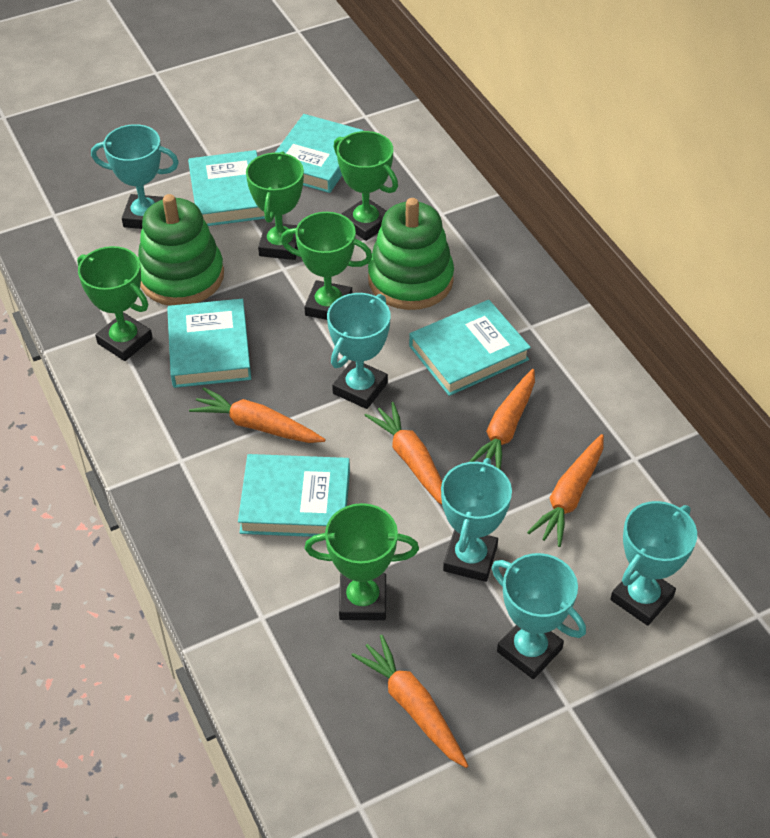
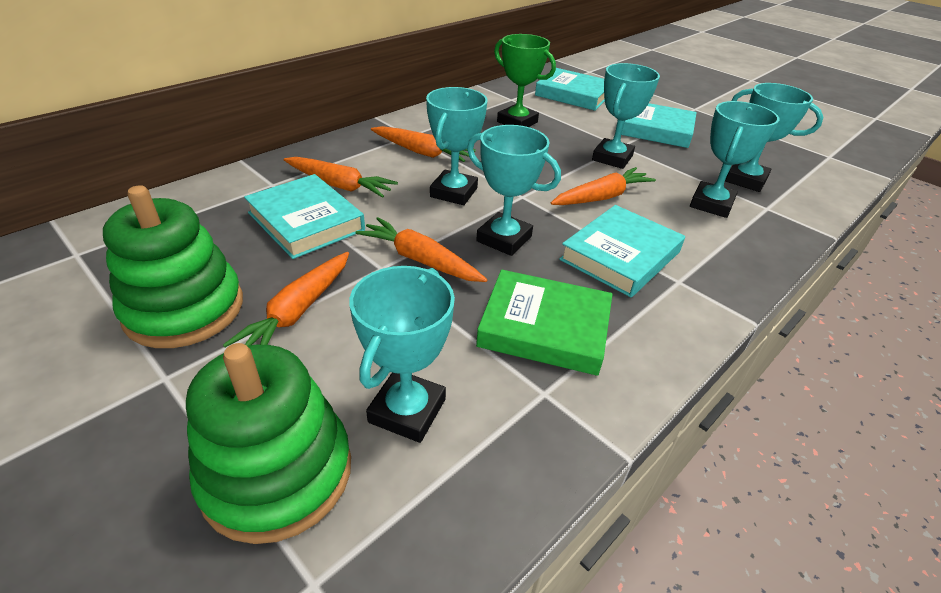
green book: none = 0 -> [476,270,613,376] = 1
green trophy: [77,246,153,361] [246,152,304,260] [281,212,372,320] [305,503,419,620] [333,131,398,241] = 5 -> [494,34,556,127] = 1
turquoise book: [167,299,251,388] [188,150,265,226] [238,454,350,537] [275,114,364,193] [409,300,531,396] = 5 -> [244,174,365,259] [535,68,605,111] [559,205,685,297] [621,103,697,148] = 4
turquoise trophy: [91,124,179,229] [327,293,391,409] [441,458,512,582] [492,553,586,679] [610,501,697,626] = 5 -> [349,266,455,443] [426,87,487,205] [467,125,561,256] [592,63,660,169] [690,101,779,218] [725,83,823,192] = 6

